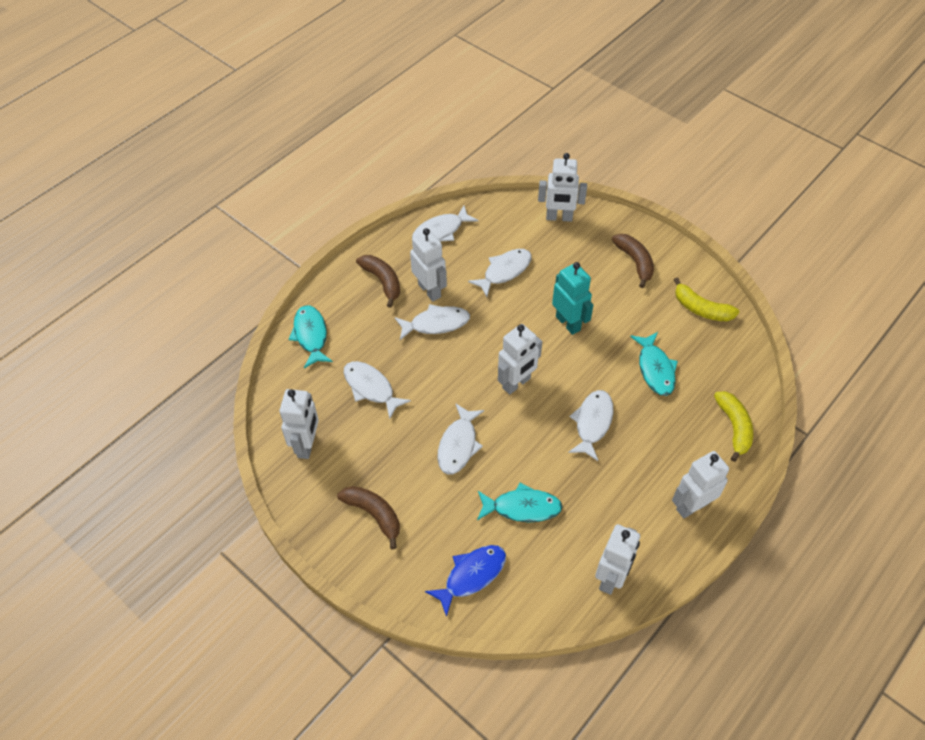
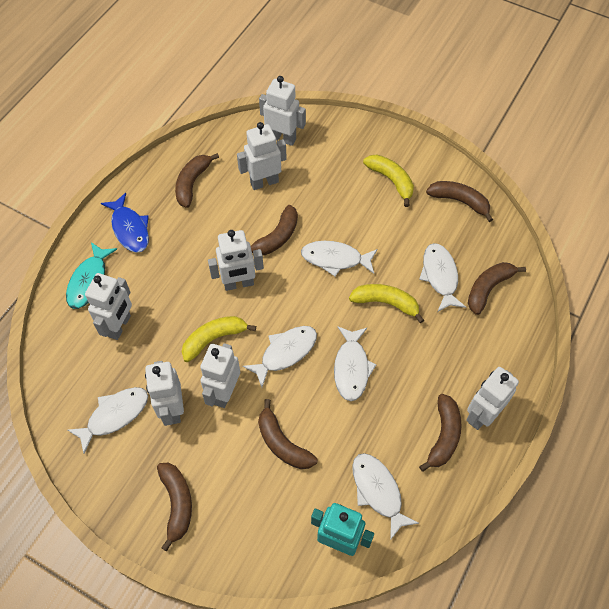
brown banana: [337,486,400,549] [356,255,400,308] [612,234,654,288] = 3 -> [157,463,192,551] [175,153,219,208] [251,205,298,256] [258,399,318,469] [419,394,462,472] [426,181,493,222] [468,262,526,315] = 7
turquoise fish: [289,305,333,368] [477,483,563,522] [630,332,678,396] = 3 -> [66,242,117,309] = 1
white robot: [279,389,319,459] [410,228,447,301] [498,324,543,395] [538,153,587,222] [595,524,640,595] [672,451,729,518] = 6 -> [85,273,132,340] [145,361,184,426] [200,343,240,408] [208,230,264,291] [237,122,287,190] [259,76,306,146] [466,367,519,430] = 7
yellow banana: [674,278,739,321] [714,391,753,462] = 2 -> [182,316,256,362] [349,284,424,323] [363,155,414,207] = 3

